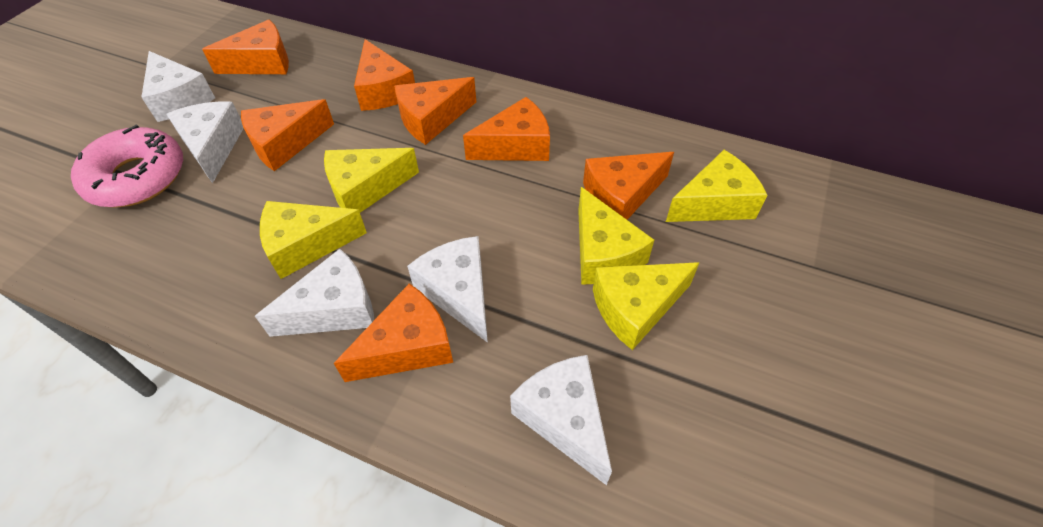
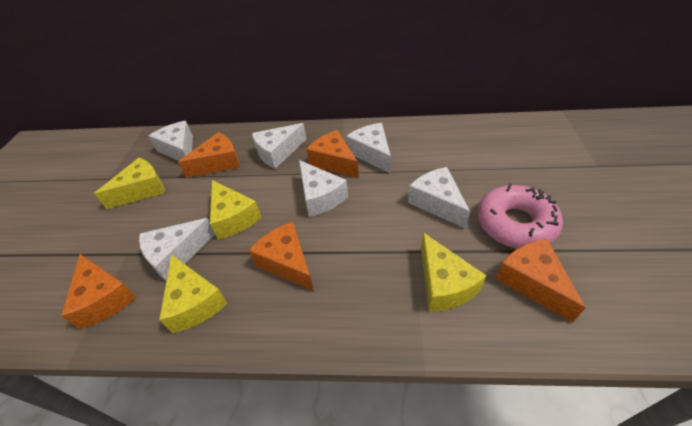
orange cheese: [202,19,289,74] [241,99,334,171] [334,283,453,382] [354,39,415,111] [394,77,476,145] [463,97,550,161] [583,152,674,220] = 7 -> [61,254,137,329] [178,132,240,178] [249,222,314,291] [306,130,359,178] [496,239,586,323] = 5
white cheese: [141,51,215,122] [166,102,244,184] [255,249,374,337] [407,236,488,343] [510,355,612,485] = 5 -> [139,218,215,281] [149,121,193,161] [252,123,307,169] [299,160,348,217] [346,123,391,174] [408,167,470,229] = 6
yellow cheese: [260,201,367,279] [324,148,419,213] [578,187,654,285] [593,262,699,350] [666,150,767,222] = 5 -> [94,158,165,209] [159,255,228,333] [210,180,261,240] [421,233,487,312] = 4

